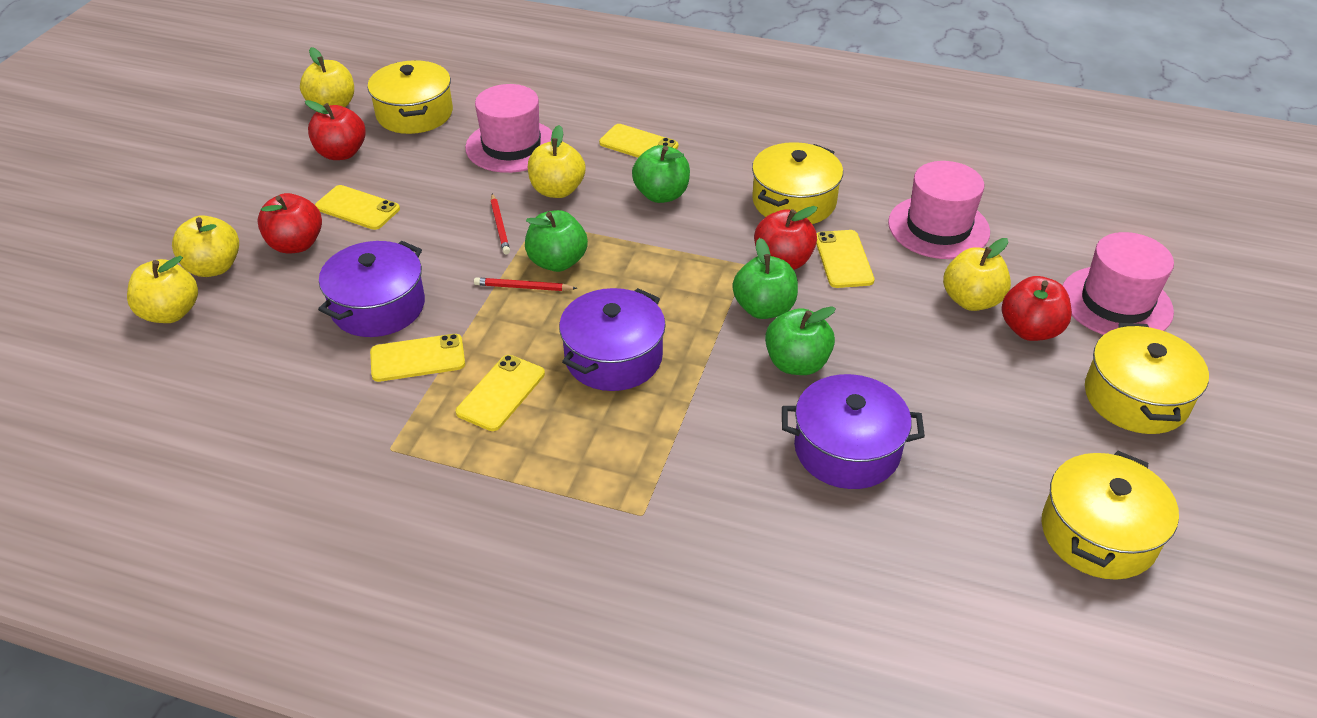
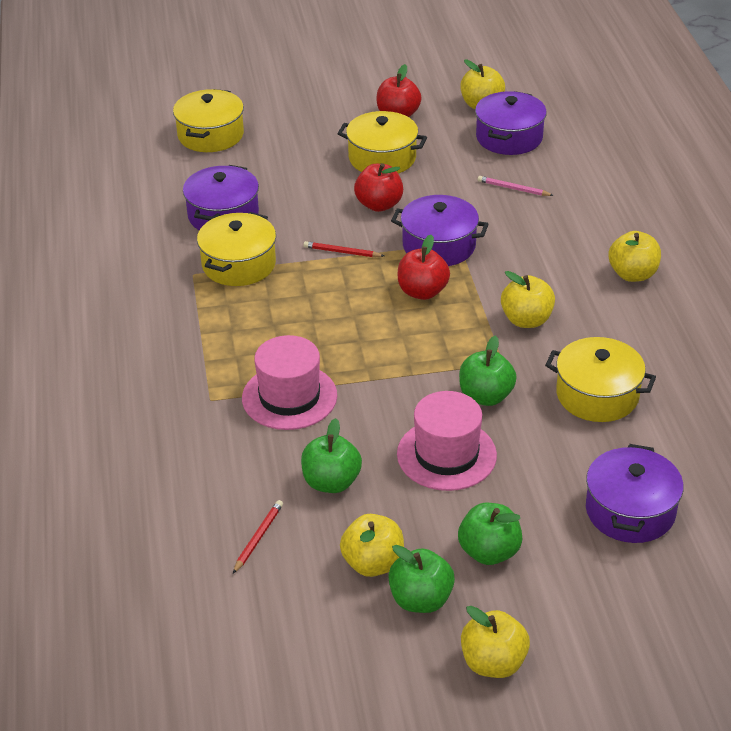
pink hat: [465,84,553,173] [888,161,990,259] [1062,232,1174,335] = 3 -> [242,335,337,430] [397,391,497,491] = 2
pink pencil: none = 0 -> [478,176,554,196] = 1
purple pot: [318,241,425,337] [559,288,666,391] [782,374,925,489] = 3 -> [183,165,259,230] [391,195,489,266] [475,91,547,155] [586,444,684,543] = 4
red apple: [257,193,322,254] [305,100,366,160] [754,206,818,270] [1002,276,1072,341] = 4 -> [354,163,403,212] [377,64,422,117] [398,235,450,300] = 3
yellow phone: [315,185,400,230] [370,334,465,382] [456,355,545,431] [599,124,679,158] [816,230,874,288] = 5 -> none = 0

